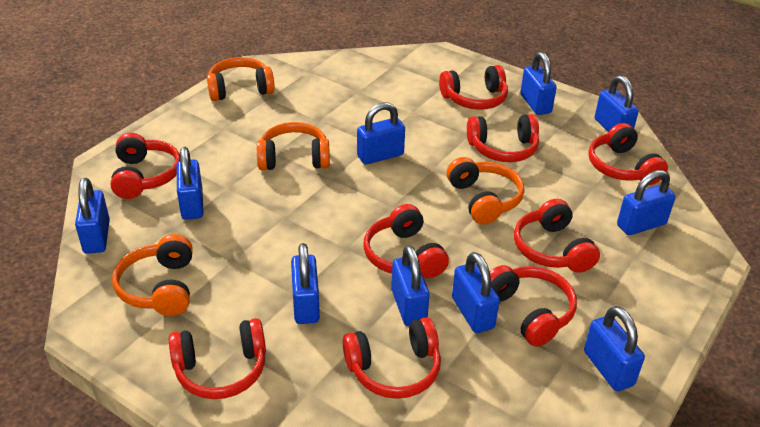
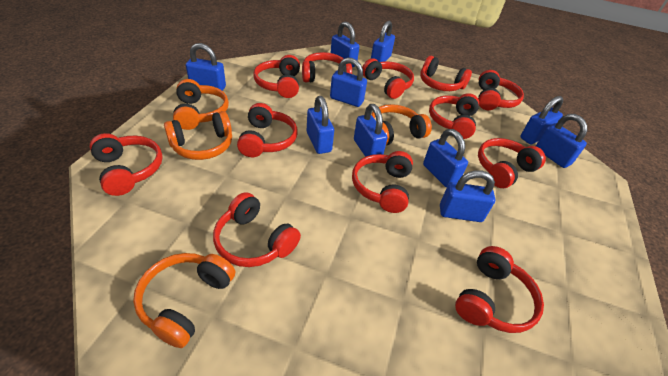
red headphones: [111,133,180,199] [169,318,266,399] [343,317,441,399] [363,204,449,278] [439,65,508,110] [467,114,539,162] [490,265,577,347] [514,199,600,273] [588,123,668,185] = 9 -> [89,133,163,196] [213,192,301,267] [237,103,297,157] [254,55,300,98] [302,52,352,83] [352,151,413,213] [362,58,414,99] [420,56,472,91] [429,93,479,139] [455,246,544,333] [478,70,524,110] [478,138,546,188] = 12

